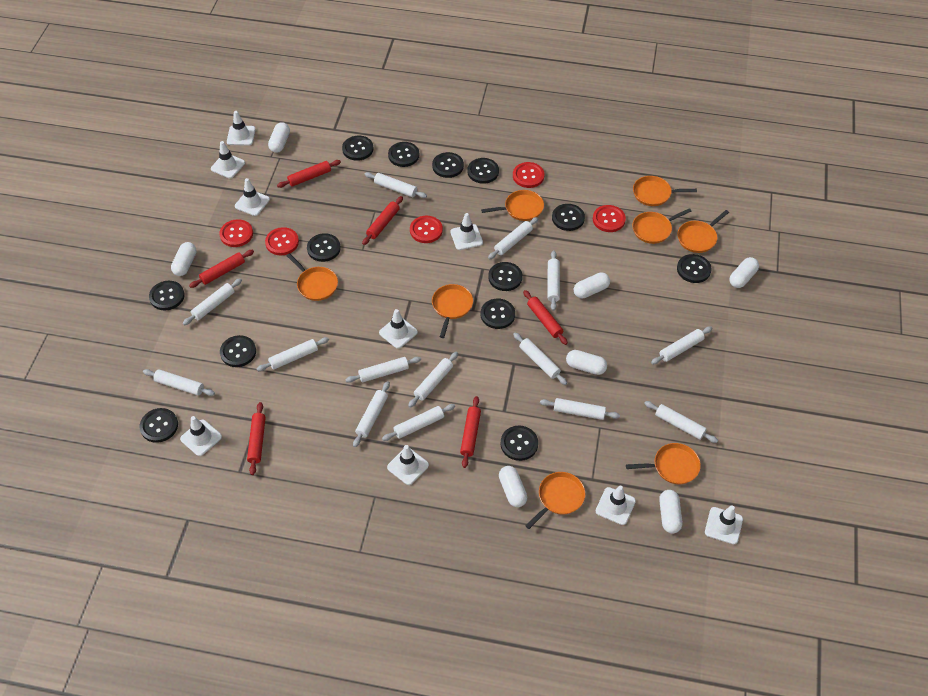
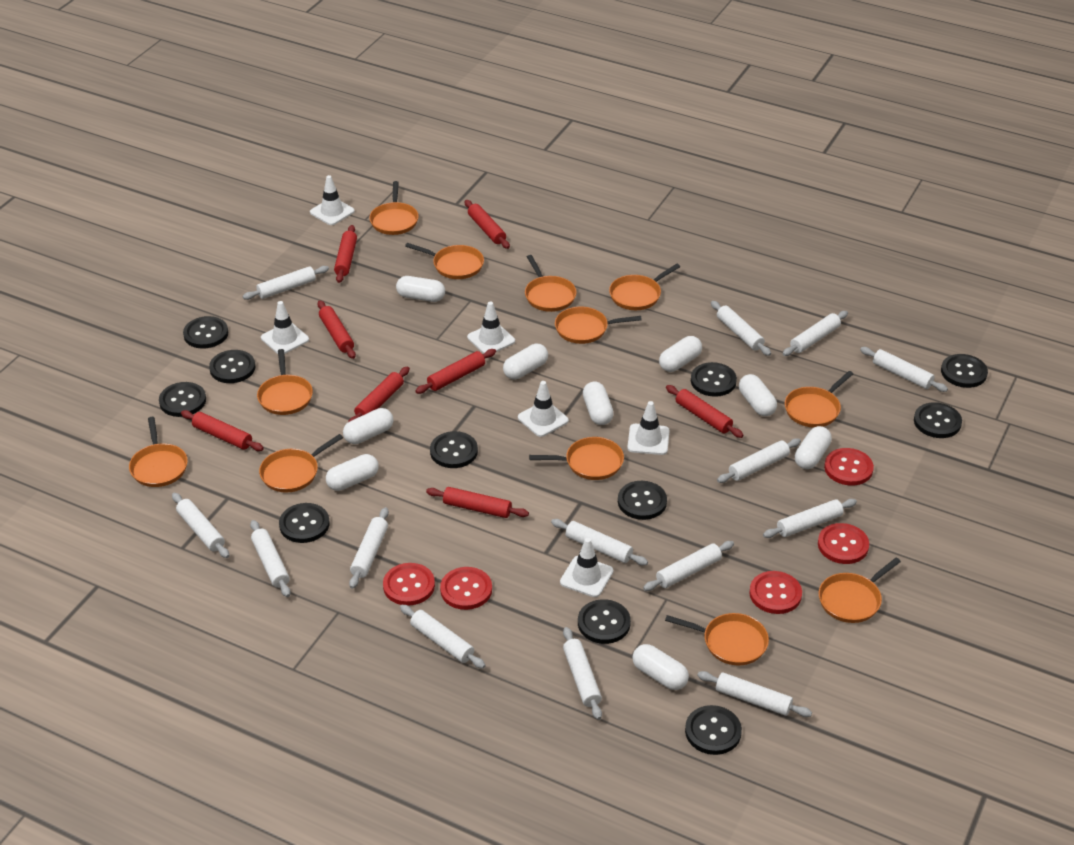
black button: [139,408,178,443] [149,281,185,310] [220,335,256,367] [307,233,341,262] [342,136,374,161] [388,142,419,167] [432,152,464,178] [467,158,499,184] [481,299,515,329] [488,262,522,291] [500,426,538,461] [552,204,585,231] [677,254,712,283] = 13 -> [159,382,206,417] [183,316,228,349] [209,350,255,383] [279,503,330,543] [430,431,478,468] [578,599,631,644] [618,481,667,520] [685,705,742,755] [691,362,737,397] [914,402,962,438] [941,354,988,388] = 11
orange pan: [287,253,338,301] [432,284,473,338] [481,190,544,221] [525,472,585,529] [626,443,701,484] [632,208,692,244] [633,176,697,206] [677,210,729,253] = 8 -> [129,417,188,487] [257,349,313,415] [259,434,343,492] [369,181,419,235] [405,243,484,279] [525,255,577,312] [529,437,624,480] [555,307,642,344] [609,264,680,310] [665,613,769,665] [785,371,853,428] [819,558,901,623] = 12
red rolling pin: [189,250,254,288] [247,402,266,475] [277,160,341,188] [362,196,403,245] [460,396,481,468] [523,290,568,345] = 6 -> [181,410,264,451] [318,300,356,359] [334,225,357,283] [348,367,410,422] [415,349,496,394] [426,487,529,518] [465,200,510,249] [666,385,744,438] = 8
white capsule: [171,242,197,276] [268,122,290,153] [499,466,527,507] [566,350,607,375] [574,273,610,298] [659,490,682,533] [729,257,759,288] = 7 -> [326,454,379,491] [343,408,393,444] [396,276,445,302] [503,344,548,379] [583,381,614,425] [632,644,689,690] [659,336,702,372] [739,374,777,416] [795,426,832,469] = 9
white traffic cone: [180,416,222,456] [211,141,245,178] [227,111,256,146] [235,178,270,216] [379,309,418,349] [387,445,429,485] [450,213,483,250] [596,486,636,525] [705,505,743,544] = 9 -> [261,301,309,354] [310,175,355,225] [467,301,515,354] [518,381,569,437] [560,538,613,597] [627,401,670,455] = 6

